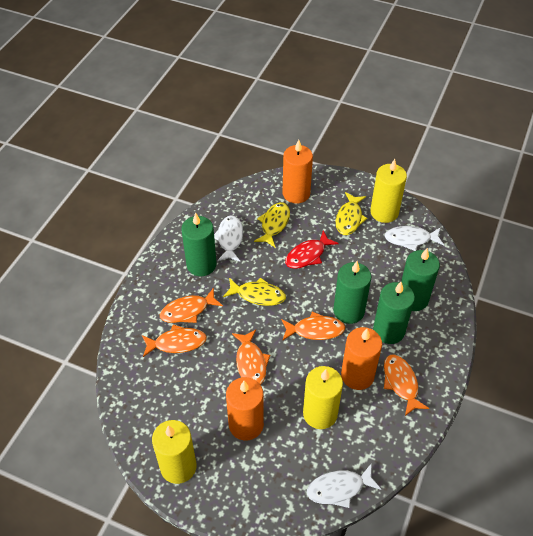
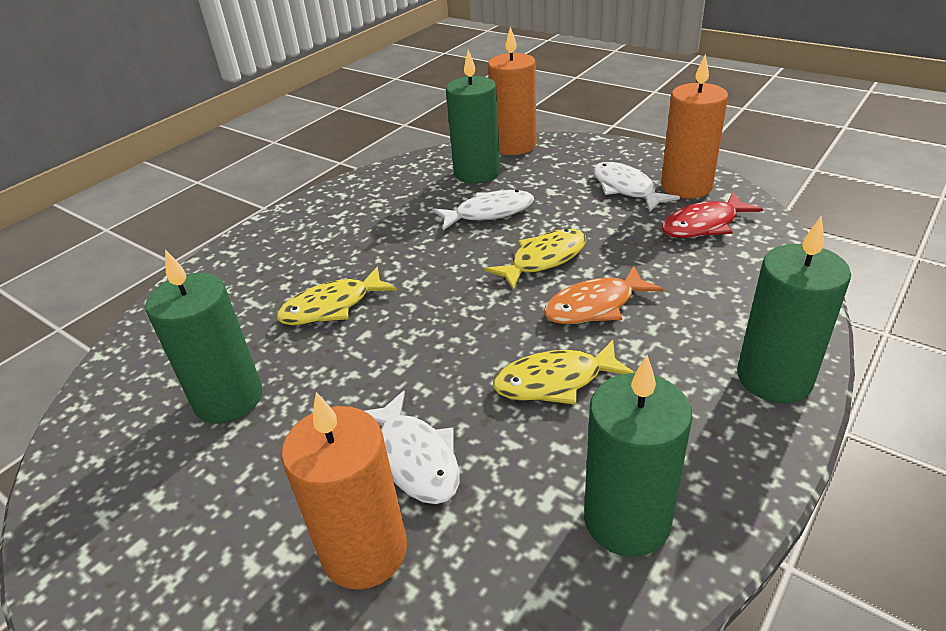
orange fish: [142,325,207,357] [160,288,223,323] [232,329,270,385] [281,312,345,341] [384,355,430,416] = 5 -> [544,266,663,324] = 1
yellow candle: [152,420,196,484] [303,366,343,429] [370,159,407,223] = 3 -> none = 0

